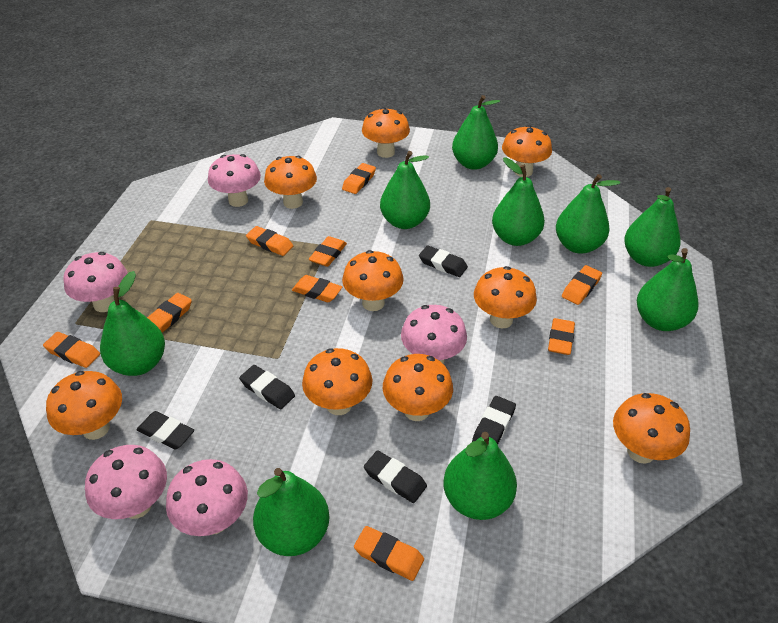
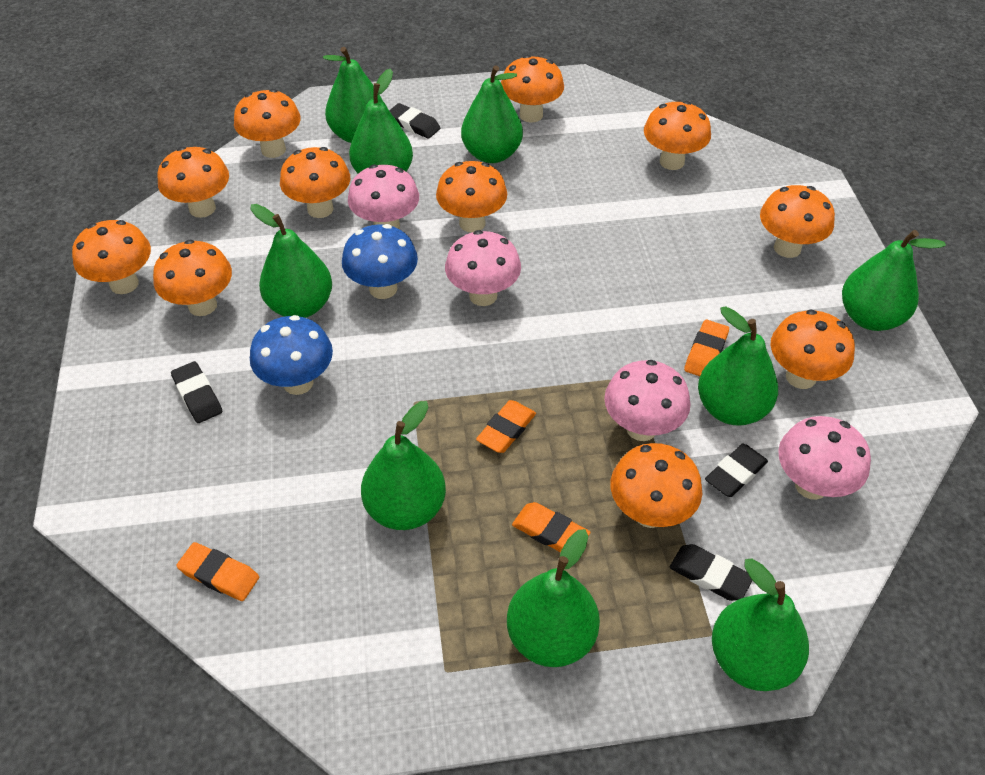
black eraser: [136,411,194,450] [239,365,295,409] [364,450,427,503] [419,246,468,277] [472,396,516,445] = 5 -> [171,361,222,423] [389,103,440,139] [670,544,753,601] [705,443,768,497] = 4
blue mushroom: none = 0 -> [250,315,333,395] [342,224,418,299] = 2
orange eraser: [43,332,100,368] [147,293,192,333] [246,226,293,256] [292,275,342,302] [309,236,347,267] [342,163,376,194] [354,526,424,581] [548,318,575,355] [562,265,602,305] = 9 -> [176,542,259,601] [476,400,536,453] [512,502,591,552] [684,320,729,376] = 4
orange mushroom: [46,371,122,440] [264,156,317,209] [302,348,373,415] [342,250,404,311] [362,107,410,158] [383,354,453,421] [474,266,537,329] [502,125,552,177] [613,393,690,464] = 9 -> [72,220,151,294] [153,240,232,316] [157,147,229,218] [234,89,301,158] [280,147,350,218] [436,161,507,232] [501,55,564,122] [610,443,702,528] [644,101,711,170] [760,185,835,258] [771,309,855,389] = 11
pink mushroom: [63,252,128,312] [85,445,167,519] [166,459,248,536] [208,154,261,207] [401,305,467,364] = 5 -> [348,164,419,229] [445,230,521,306] [604,360,690,441] [778,416,871,500] = 4

